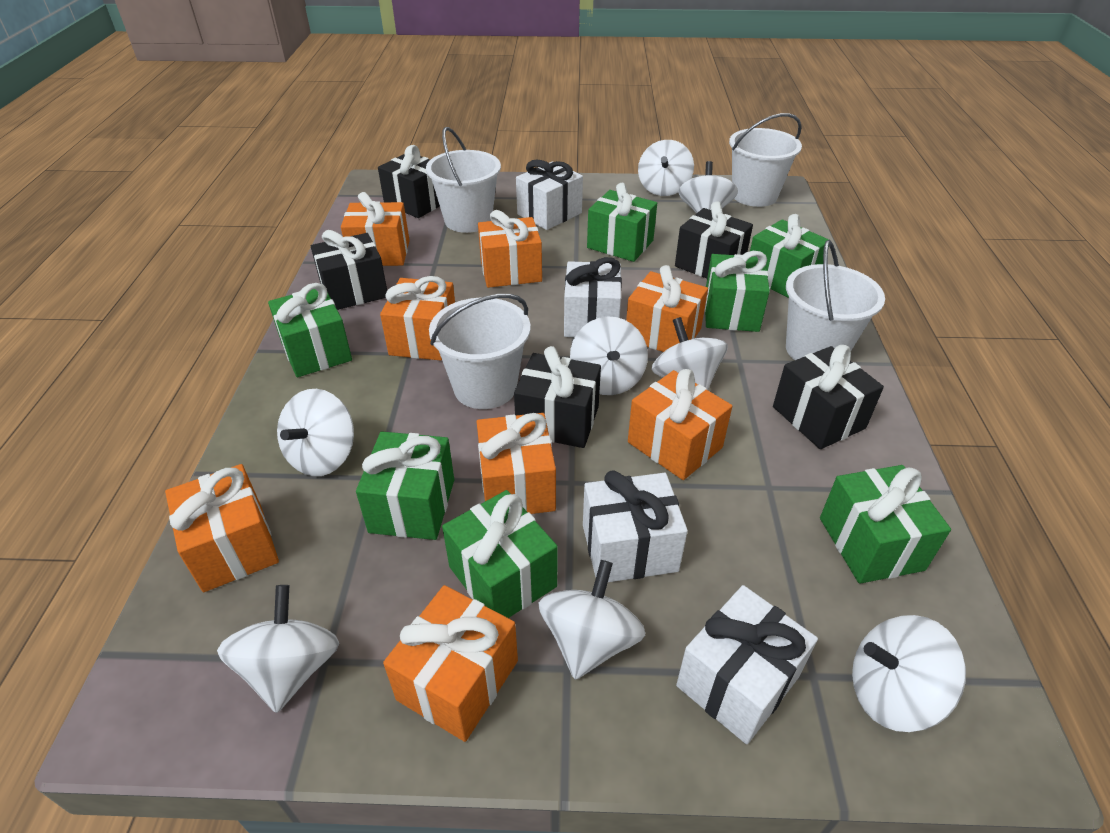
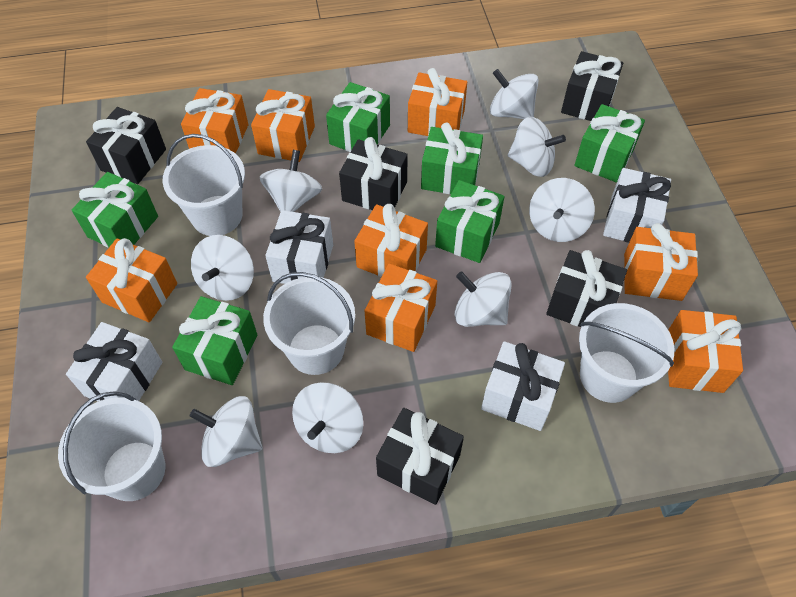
green gift: [268,283,352,377] [356,432,454,540] [442,490,557,618] [587,183,657,262] [705,251,770,332] [750,214,829,298] [820,465,951,584] = 7 -> [72,172,158,248] [172,296,258,385] [326,82,390,152] [421,122,483,194] [435,180,505,263] [574,104,645,182] = 6

